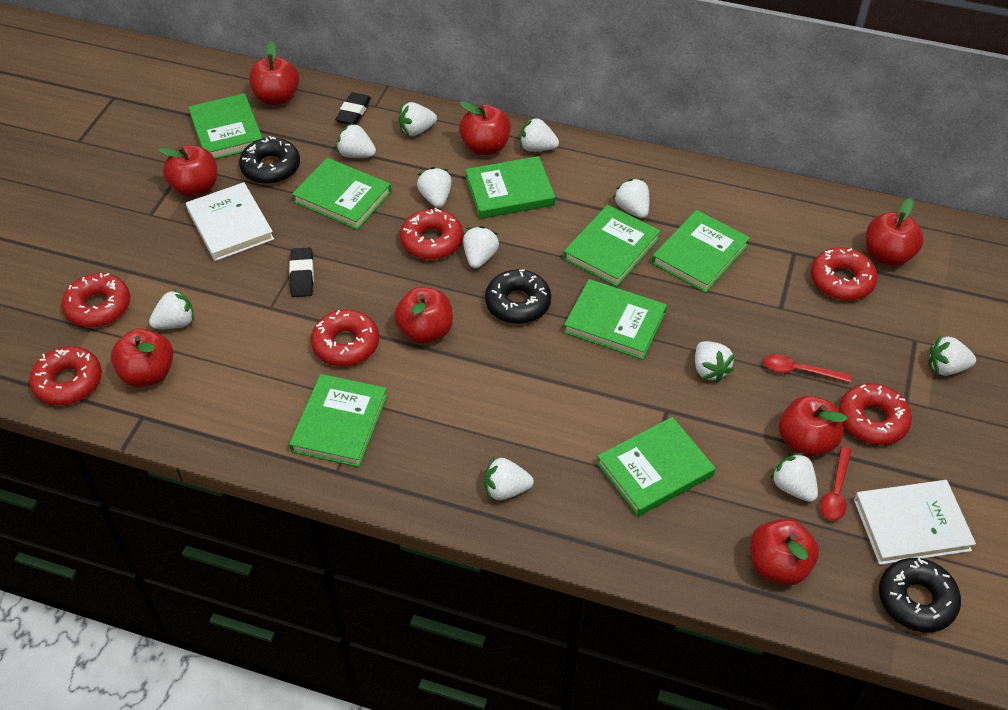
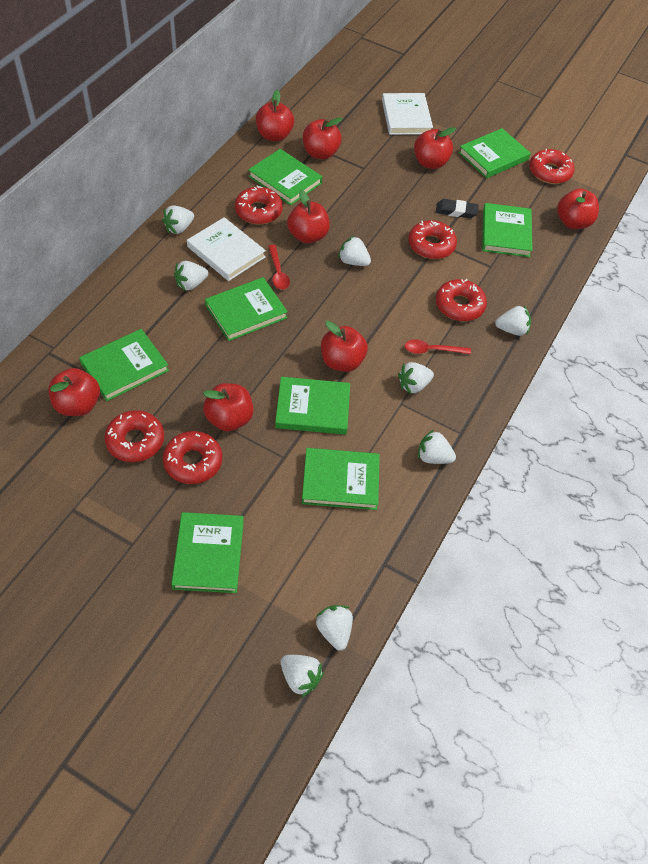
black donut: [239,136,300,184] [485,269,551,324] [879,558,961,632] = 3 -> none = 0
black eraser: [289,247,314,297] [335,92,371,125] = 2 -> [436,199,479,218] = 1
white strawberry: [149,289,194,329] [336,123,376,158] [398,102,437,136] [417,167,452,208] [463,226,499,268] [484,457,534,500] [520,117,559,152] [613,178,649,218] [695,341,735,382] [770,453,818,502] [929,335,976,376] = 11 -> [162,205,194,234] [174,261,208,290] [281,655,324,698] [315,605,353,650] [338,236,371,266] [398,362,434,394] [418,430,456,464] [495,306,531,336] = 8

